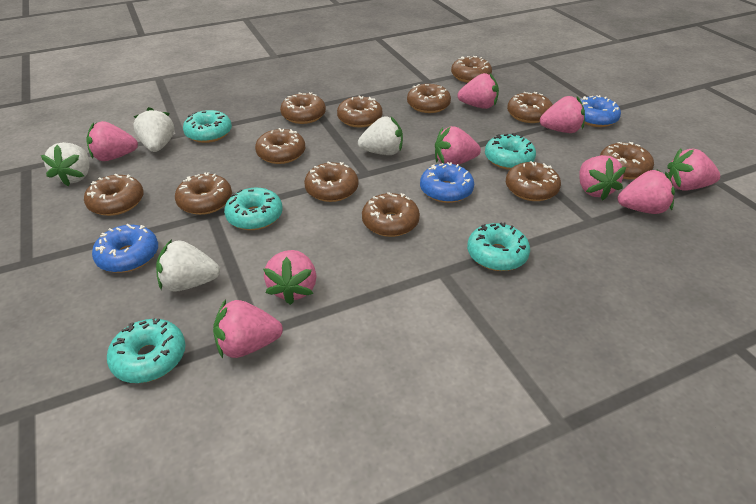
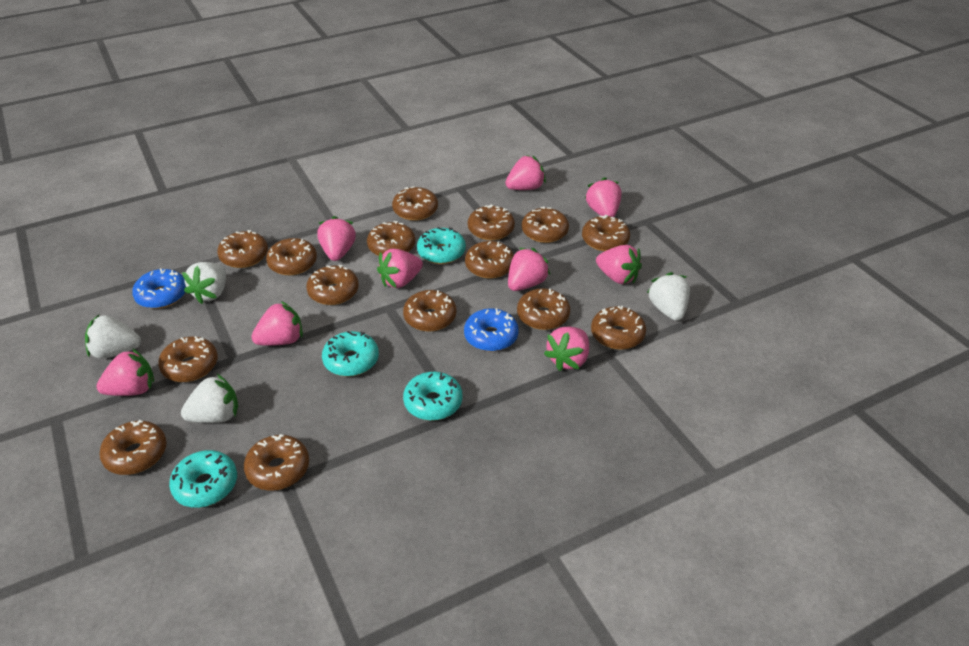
blue donut: [92,224,158,273] [420,162,474,203] [580,95,621,127] = 3 -> [132,268,186,309] [464,308,519,351] = 2
brown donut: [84,174,144,216] [175,172,232,215] [255,128,305,164] [280,92,326,124] [304,162,358,202] [337,95,383,128] [362,192,420,237] [407,84,451,113] [451,56,492,83] [506,161,561,201] [507,92,553,123] [600,142,654,179] = 12 -> [99,420,167,475] [158,336,218,382] [217,230,268,268] [244,434,309,491] [266,238,317,275] [306,265,359,305] [367,221,415,256] [392,186,438,221] [403,290,456,331] [465,241,514,278] [468,204,515,240] [517,288,570,330] [522,206,569,243] [582,215,630,251] [591,306,646,349] = 15
turquoise donut: [107,318,186,383] [183,110,232,143] [224,188,283,230] [467,222,530,271] [485,133,536,170] = 5 -> [169,450,237,508] [322,331,379,377] [403,372,463,421] [417,227,466,264] = 4

